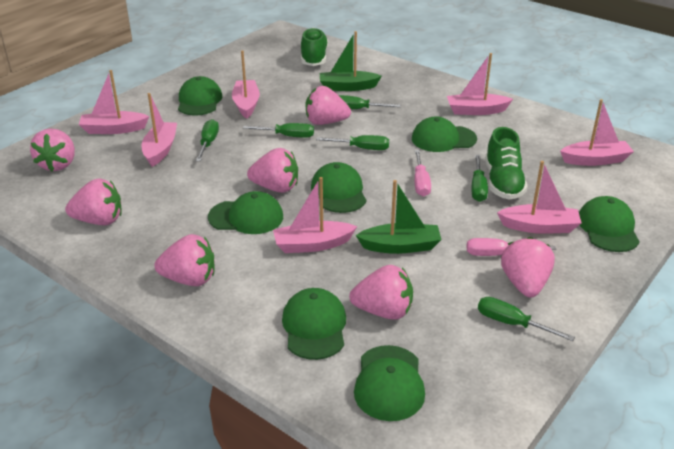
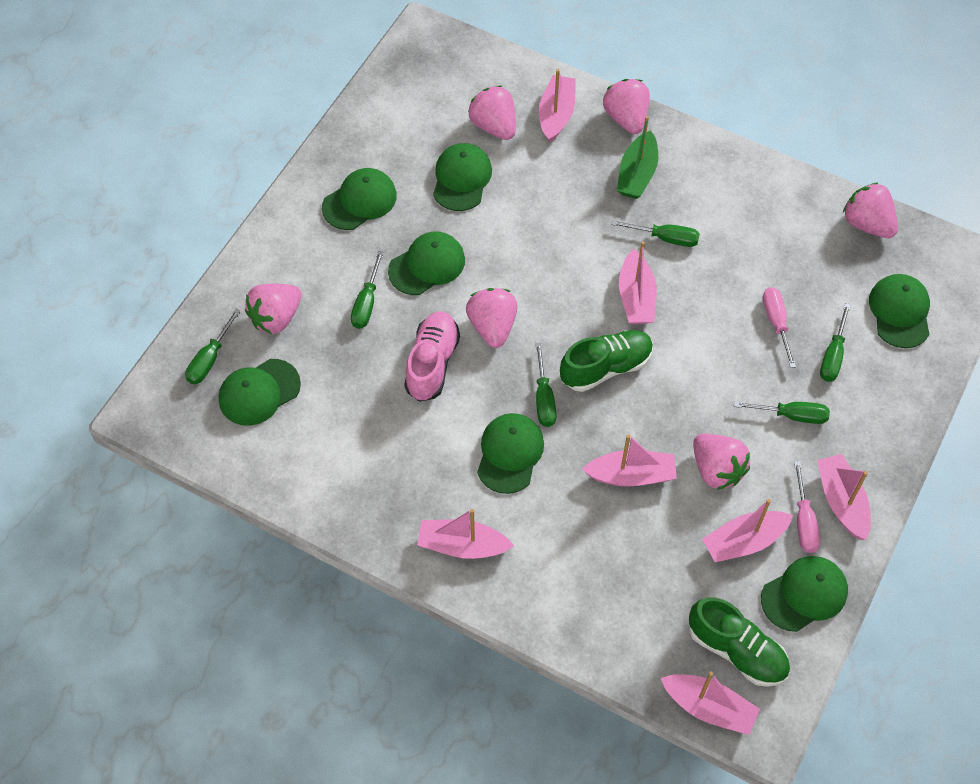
green boat: [320,31,382,91] [356,180,441,254] = 2 -> [617,116,658,199] = 1
pink shoe: none = 0 -> [404,312,460,402] = 1
pink strawberry: [30,129,75,171] [65,178,122,225] [154,234,215,286] [247,148,298,193] [306,86,351,125] [349,265,413,320] [501,237,555,298] = 7 -> [245,284,302,334] [466,288,518,348] [468,86,516,140] [603,79,650,134] [693,434,750,490] [843,182,898,238] = 6

